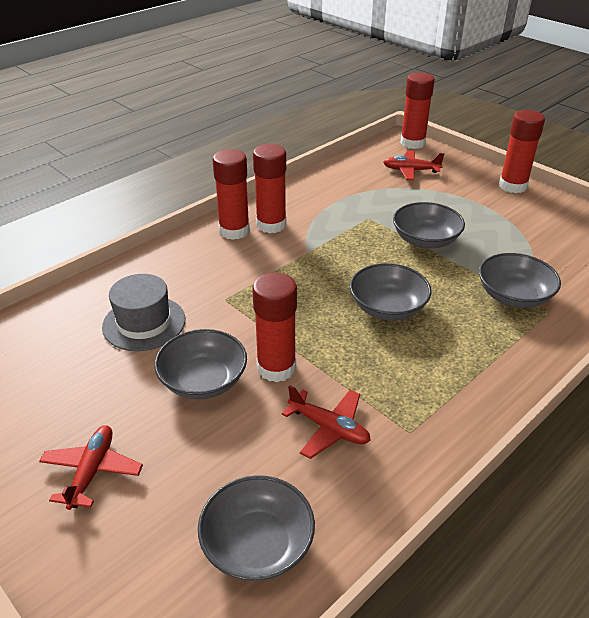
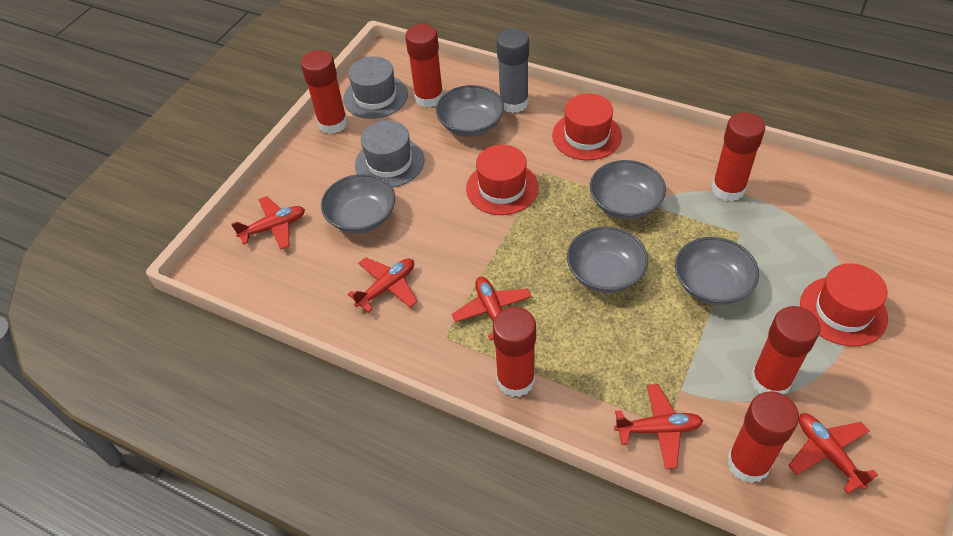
grey glue stick: none = 0 -> [497,28,529,113] = 1
grey hat: [102,274,185,351] = 1 -> [343,56,408,119] [355,120,424,188] = 2
red glue stick: [212,149,250,240] [252,273,297,382] [253,144,286,233] [400,72,435,149] [499,110,545,193] = 5 -> [301,50,348,134] [405,24,444,108] [493,307,536,397] [712,112,765,201] [727,391,799,483] [751,306,820,394] = 6
red hat: none = 0 -> [466,145,539,215] [552,94,622,160] [800,263,888,346] = 3
red plane: [39,425,143,510] [282,385,371,459] [383,150,444,180] = 3 -> [231,196,305,250] [348,257,417,313] [452,277,532,340] [614,384,703,469] [788,413,878,494] = 5

